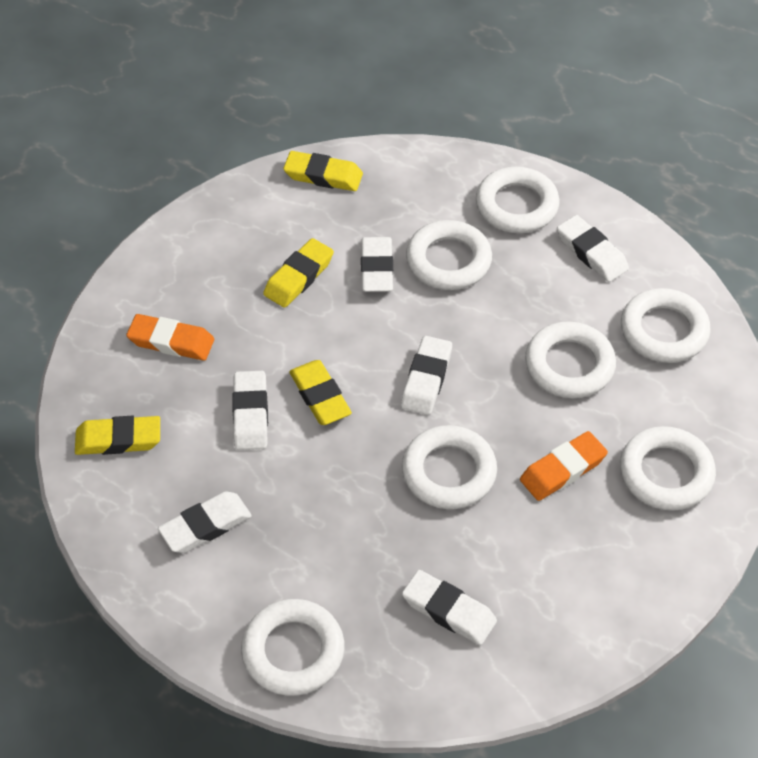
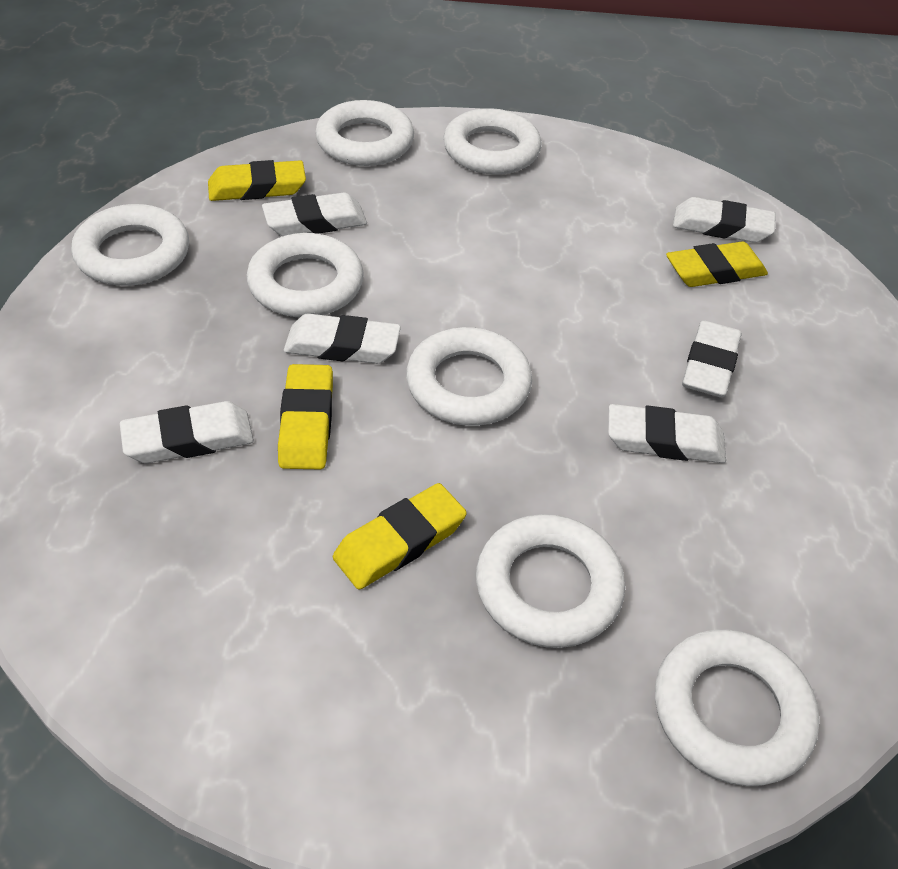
orange eraser: [126,314,214,361] [520,431,608,501] = 2 -> none = 0

